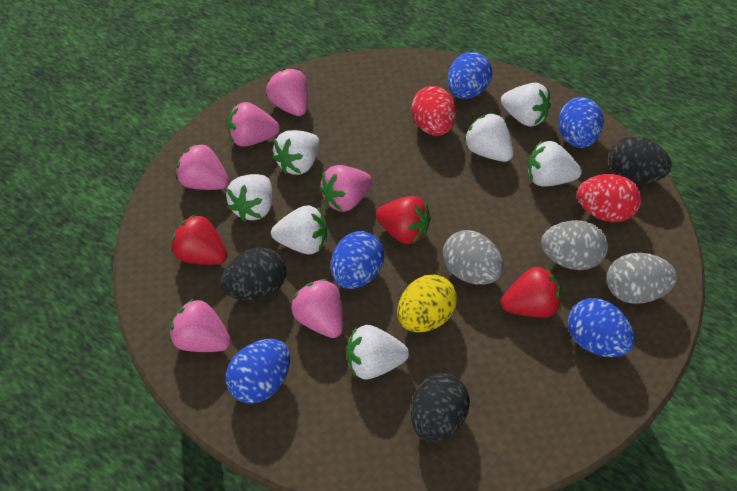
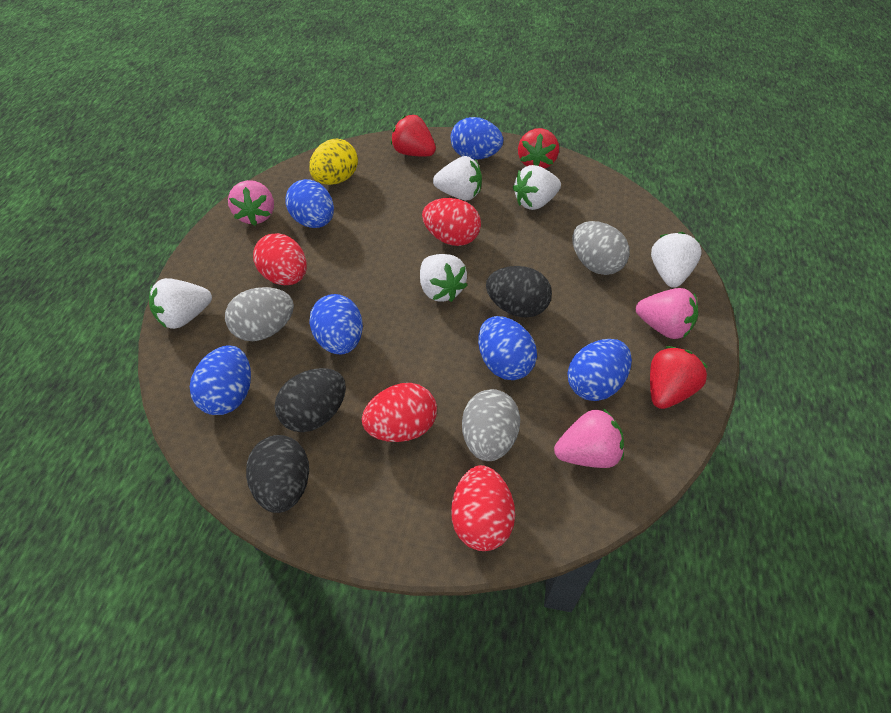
blue egg: [226,339,290,404] [331,231,384,289] [447,52,492,99] [558,97,604,148] [568,298,635,357] = 5 -> [190,346,251,415] [285,179,334,228] [309,294,363,354] [450,117,503,160] [478,316,537,380] [567,339,632,401] = 6
pink strawberry: [169,298,231,352] [176,143,229,190] [227,102,280,147] [266,69,308,116] [291,279,343,338] [320,165,372,212] = 6 -> [228,180,274,226] [554,408,624,468] [636,288,698,339] = 3
red egg: [411,86,456,136] [577,174,642,222] = 2 -> [253,233,307,285] [362,383,437,442] [422,198,481,246] [451,465,515,551] = 4
white strawberry: [226,174,273,222] [271,205,327,254] [272,130,320,175] [347,325,409,379] [464,113,514,162] [501,83,551,127] [528,141,582,187] = 7 -> [149,278,212,329] [420,254,468,302] [433,156,482,200] [513,165,561,210] [651,232,702,288] = 5

